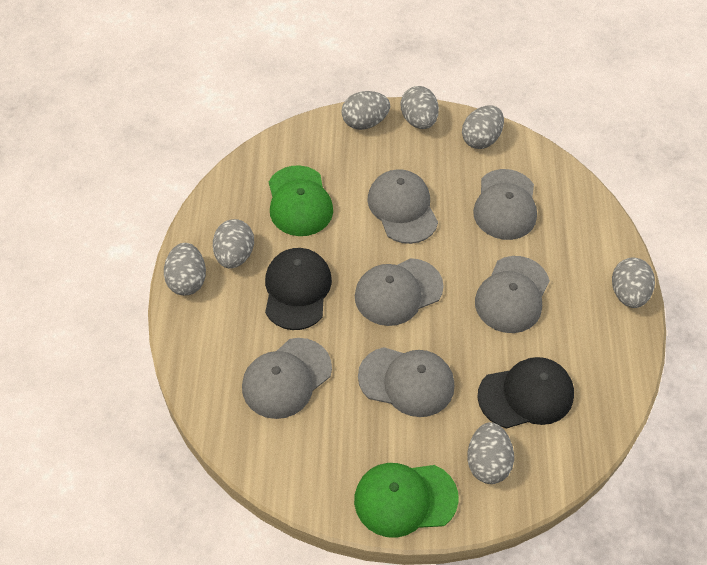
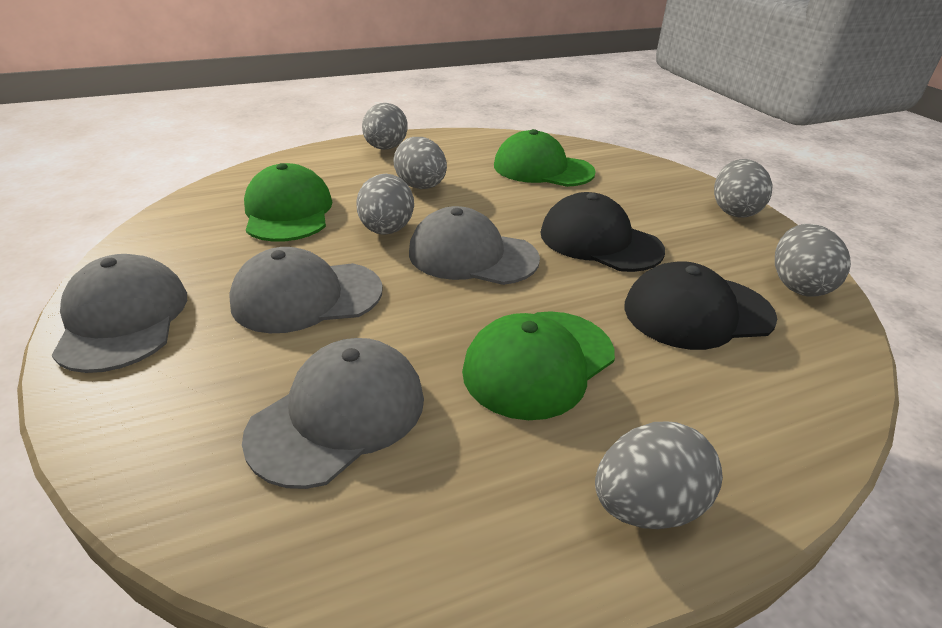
green cap: [269,165,333,236] [354,463,459,538] = 2 -> [244,163,332,242] [462,311,615,420] [494,129,596,187] = 3
grey cap: [242,338,332,419] [355,258,444,326] [358,347,454,417] [367,169,438,244] [473,169,537,240] [475,256,550,333] = 6 -> [51,254,187,373] [229,247,383,333] [242,338,424,489] [409,206,540,285] = 4
grey egg: [164,243,206,295] [213,219,254,268] [341,91,390,130] [401,86,439,129] [462,105,504,149] [467,422,514,484] [612,258,655,308] = 7 -> [356,174,414,235] [362,103,408,150] [393,137,447,189] [595,422,723,529] [714,159,773,218] [775,224,851,296] = 6

